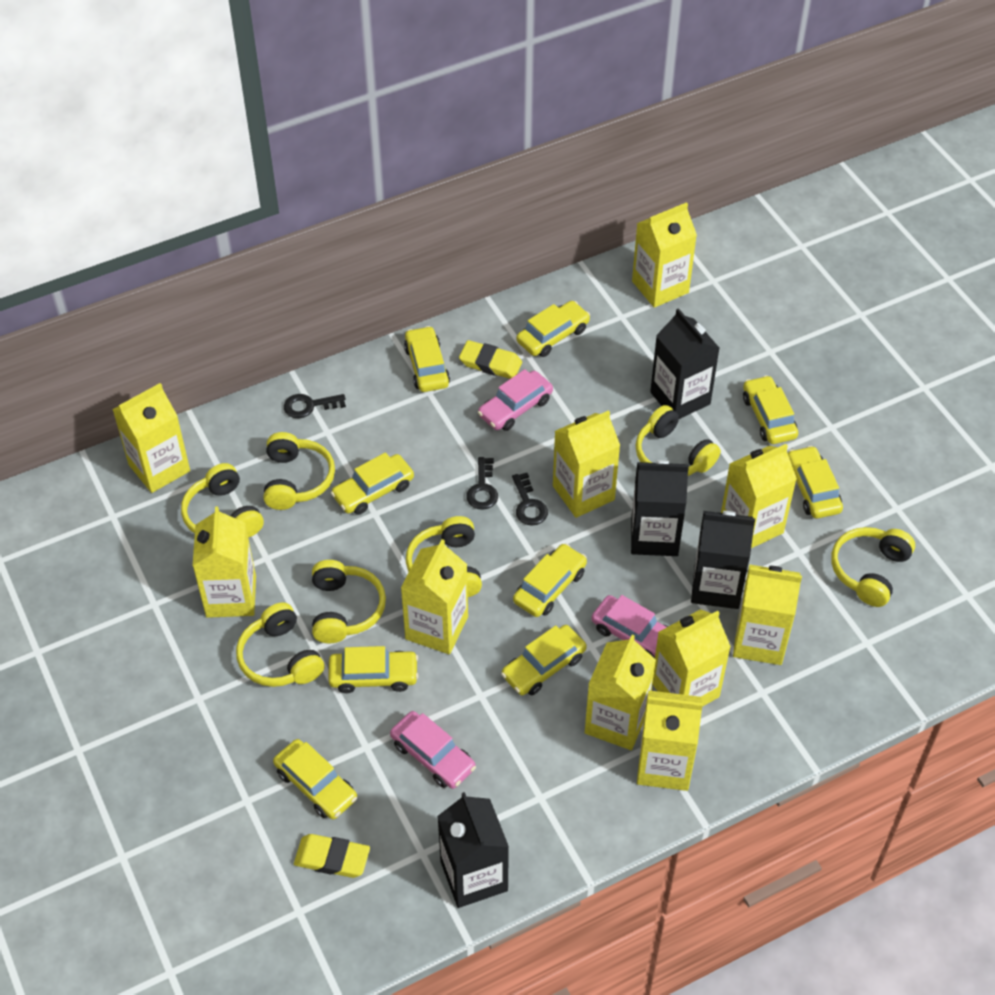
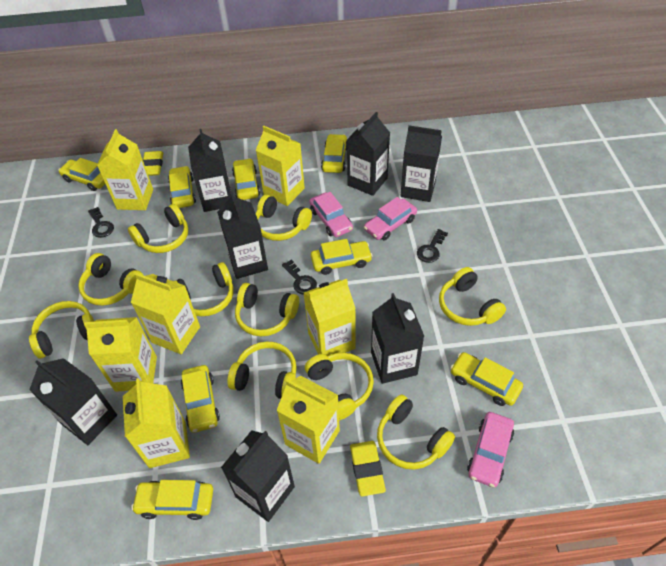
black carton: [437,792,509,908] [631,460,689,556] [650,308,719,419] [691,511,755,609] = 4 -> [29,358,117,445] [188,129,231,212] [217,192,268,279] [221,430,295,522] [347,112,390,196] [371,293,424,384] [401,125,442,202] = 7
yellow car: [273,739,357,819] [328,646,419,693] [331,452,414,515] [404,326,450,392] [501,625,587,695] [513,544,587,617] [517,301,590,357] [743,375,798,444] [788,446,843,519] = 9 -> [58,158,105,191] [131,480,213,520] [168,166,196,208] [181,365,220,433] [232,158,260,200] [311,239,373,275] [321,134,347,173] [450,352,523,406] = 8
yellow carton: [112,383,190,493] [193,506,256,618] [401,539,468,654] [553,410,620,518] [585,635,656,750] [632,202,697,308] [637,690,703,791] [652,609,731,707] [721,444,797,548] [733,564,802,665] = 10 -> [84,317,157,392] [97,129,153,210] [123,378,190,468] [131,273,200,354] [256,126,305,206] [276,376,340,464] [304,279,356,356] = 7
yellow headphones: [181,463,264,538] [236,602,325,687] [264,432,335,510] [312,560,386,643] [406,516,482,597] [635,405,721,476] [831,527,915,607] = 7 -> [29,301,94,359] [78,253,144,306] [128,204,188,253] [174,262,233,316] [227,341,297,399] [235,283,299,336] [255,195,312,241] [305,353,374,420] [377,394,455,470] [439,267,506,326] = 10

